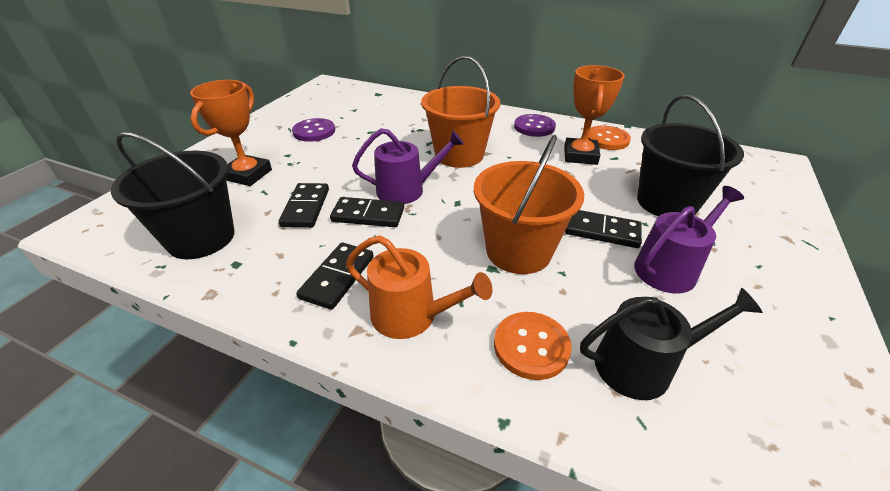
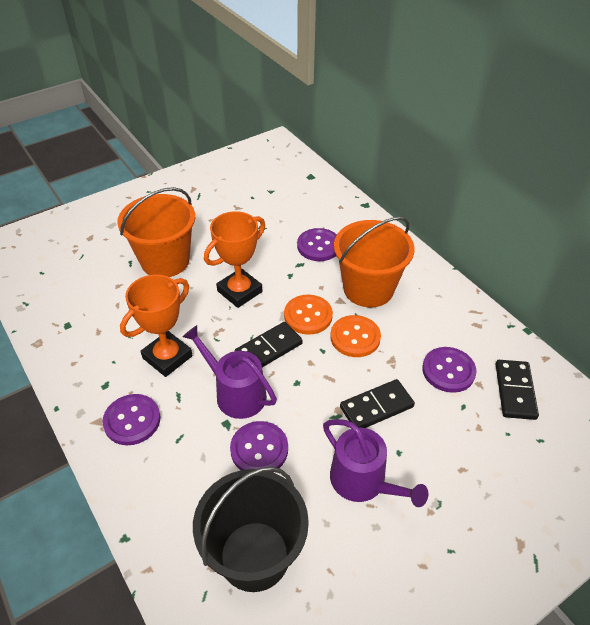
black bucket: [111,132,235,259] [637,95,744,216] = 2 -> [193,466,309,592] = 1
black domino: [278,183,329,228] [297,243,374,310] [330,197,404,227] [565,210,642,248] = 4 -> [235,322,303,367] [340,379,415,428] [496,360,539,420] = 3
black watering can: [580,288,763,400] = 1 -> none = 0
orange watering can: [346,236,492,339] = 1 -> none = 0
purple button: [292,118,335,142] [514,114,556,137] = 2 -> [102,394,160,445] [230,421,288,472] [297,228,337,261] [422,347,477,393] = 4

